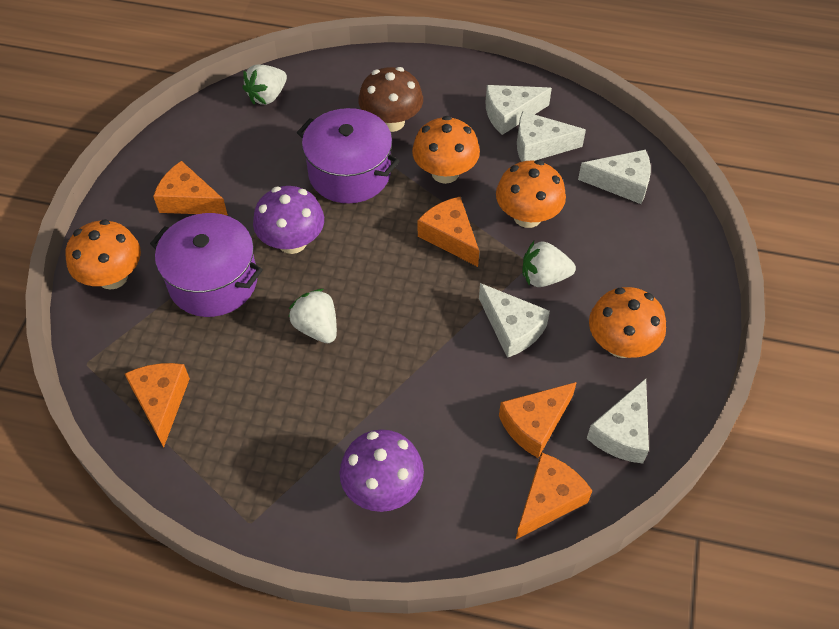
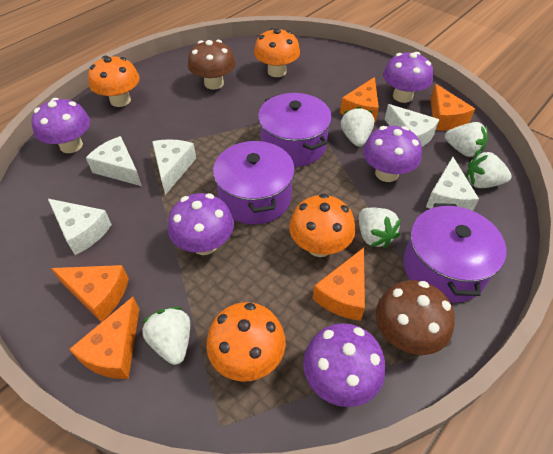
brown mushroom: [358,67,423,132] = 1 -> [188,40,235,89] [376,280,455,355] = 2
purple mushroom: [253,186,324,254] [339,429,424,512] = 2 -> [31,98,90,153] [168,193,234,255] [303,323,386,407] [363,126,422,182] [383,52,433,103] = 5
purple pot: [150,213,263,317] [297,108,400,204] = 2 -> [213,140,295,225] [258,93,332,167] [403,203,507,303] = 3
white strawberry: [243,65,287,105] [289,289,337,343] [522,241,576,287] = 3 -> [142,307,190,365] [341,106,374,147] [359,208,401,248] [445,122,488,157] [466,151,512,188] = 5

